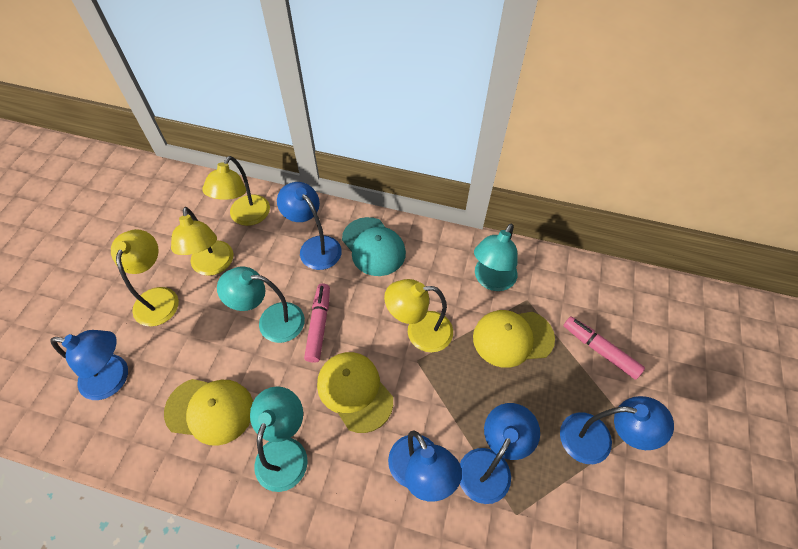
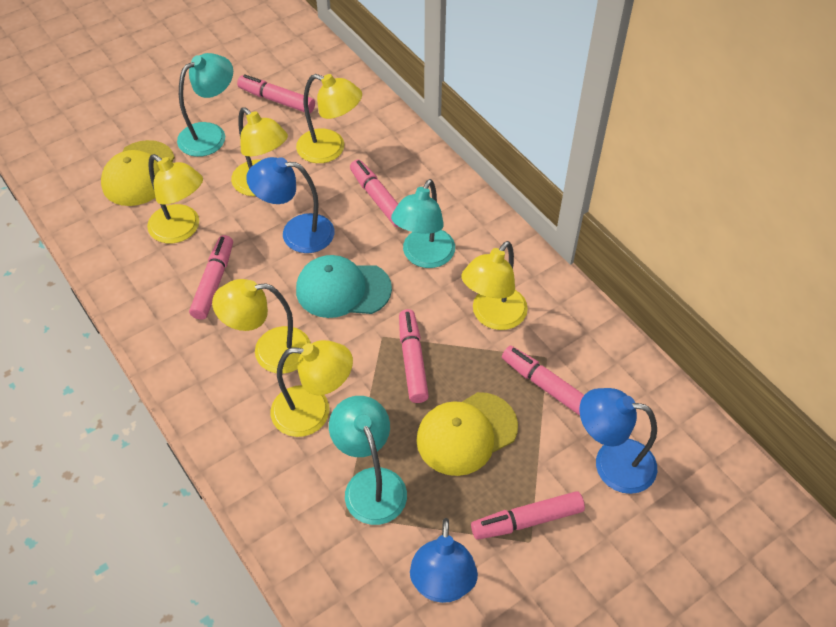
blue lamp: [50,330,128,400] [277,182,342,270] [388,431,462,501] [460,403,540,504] [560,396,674,464] = 5 -> [246,157,334,253] [410,518,478,603] [579,388,657,494] = 3
pink marker: [304,283,330,363] [563,316,645,380] = 2 -> [189,235,233,320] [237,74,315,113] [350,160,399,227] [399,309,429,403] [471,491,585,540] [502,346,584,416] = 6
yellow cap: [164,379,253,446] [317,352,393,433] [473,310,555,368] = 3 -> [101,140,175,206] [416,392,518,476] = 2
yellow lamp: [111,229,179,326] [171,207,233,276] [202,156,270,226] [384,279,453,352] = 4 -> [147,154,203,243] [212,279,311,374] [231,107,288,196] [271,340,353,437] [296,74,362,163] [461,241,528,330] = 6

